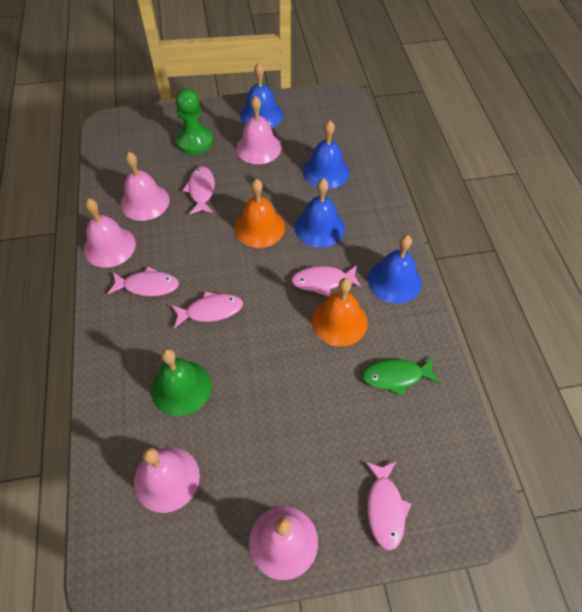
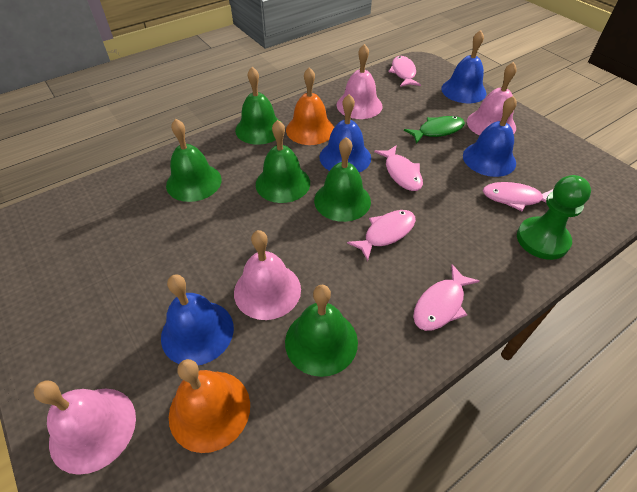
green bell: [151,349,211,417] = 1 -> [166,119,222,202] [235,67,281,145] [256,120,310,203] [285,285,358,377] [314,137,371,222] = 5
pink bell: [84,199,136,268] [120,152,169,221] [134,447,200,513] [236,96,281,164] [249,506,318,580] = 5 -> [34,381,136,475] [234,230,301,320] [337,44,383,119] [467,62,517,136] = 4

